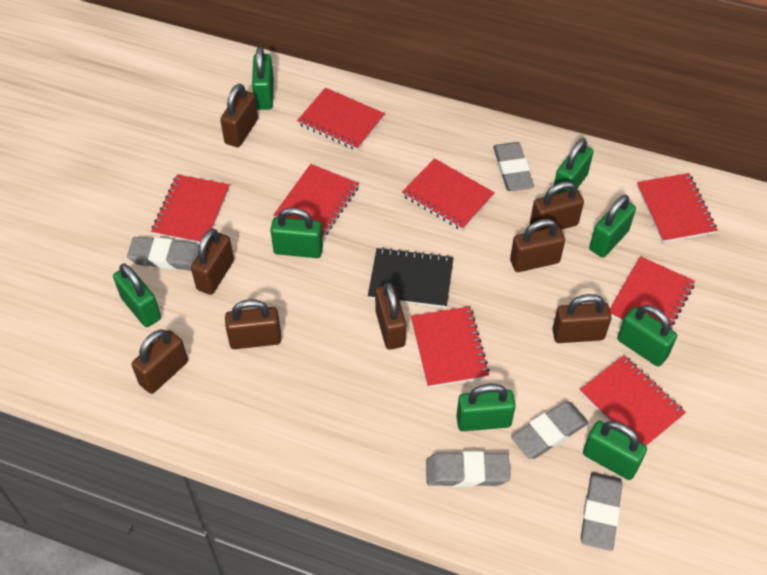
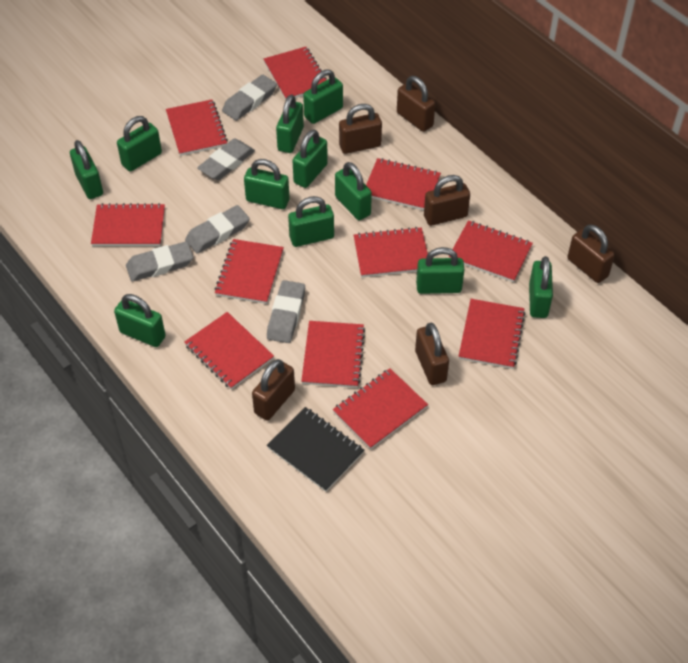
brown padlock: [132,330,188,394] [191,229,234,295] [220,84,258,147] [225,299,281,349] [375,282,406,350] [510,219,565,272] [530,181,584,231] [552,294,611,343] = 8 -> [252,359,295,421] [339,104,382,154] [397,76,435,132] [415,323,449,385] [424,175,470,226] [568,224,615,283] = 6
green padlock: [113,263,161,327] [252,46,274,110] [270,207,323,258] [456,384,516,431] [554,138,593,194] [583,421,647,480] [589,195,636,258] [617,305,677,367] = 8 -> [70,140,103,199] [114,294,166,347] [117,116,162,172] [244,159,290,209] [276,94,304,153] [288,196,334,247] [293,130,328,188] [303,69,343,124] [335,162,372,220] [416,247,464,294] [529,256,553,318] = 11
red notebook: [151,174,230,244] [274,164,359,238] [297,88,385,150] [402,158,495,230] [411,306,490,388] [580,355,686,446] [610,256,695,330] [637,173,717,243] = 8 -> [91,203,165,246] [166,99,228,156] [184,312,274,390] [215,239,284,304] [264,47,327,100] [301,321,365,388] [333,368,428,449] [354,227,428,277] [366,158,441,210] [449,220,533,282] [459,299,525,369] = 11

